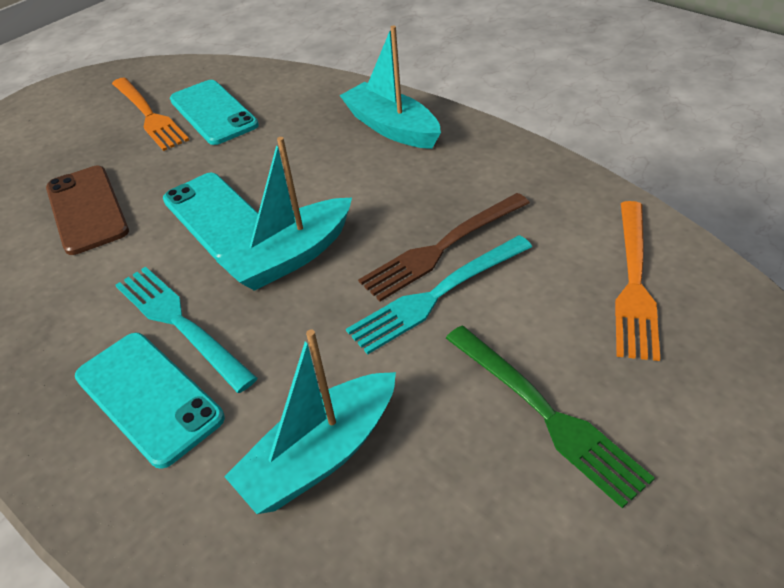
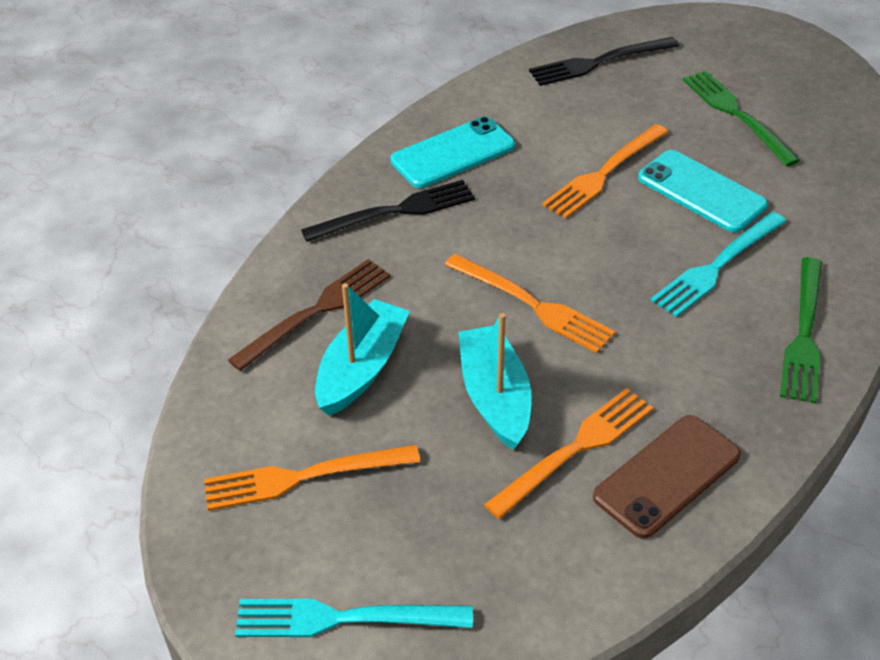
black fork: none = 0 -> [301,180,475,242] [529,37,679,86] = 2
green fork: [446,326,655,508] = 1 -> [683,70,800,167] [780,257,822,404] = 2
orange fork: [112,77,189,151] [615,201,660,361] = 2 -> [204,445,420,511] [445,254,616,353] [484,388,653,519] [542,124,668,219] = 4
turquoise boat: [217,137,352,291] [224,330,396,514] [339,25,441,149] = 3 -> [315,283,410,416] [459,313,532,450] = 2
turquoise phone: [75,333,225,469] [163,173,258,260] [170,80,259,145] = 3 -> [391,117,515,188] [638,150,768,233] = 2

